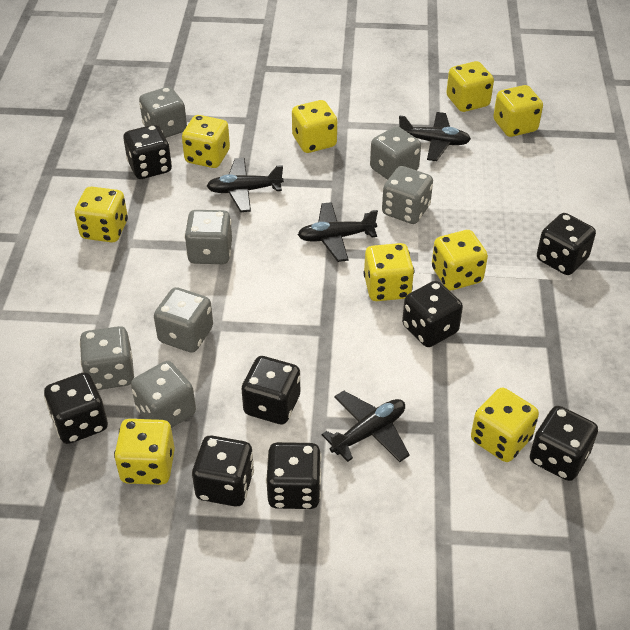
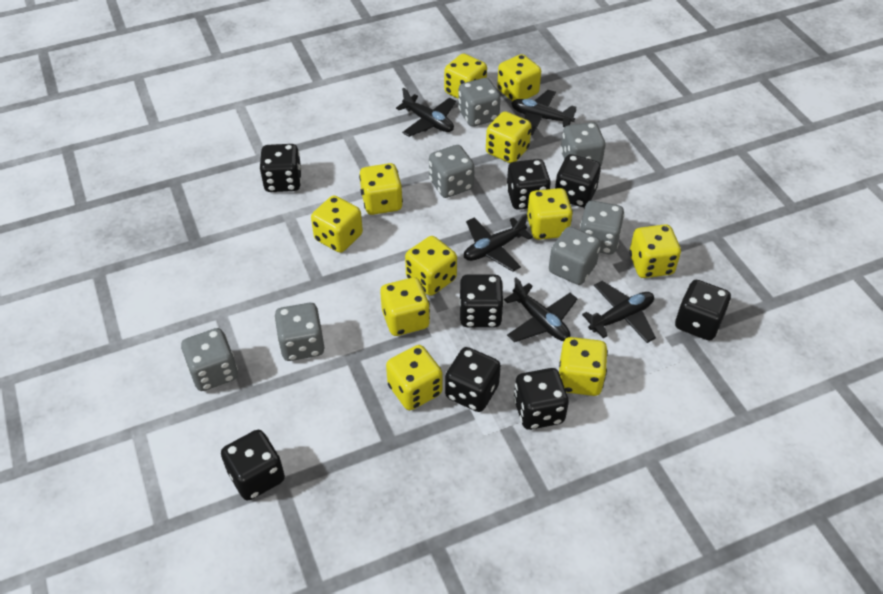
black plane: [207,158,284,212] [298,202,378,262] [322,391,410,462] [399,112,471,161] = 4 -> [396,88,456,137] [464,214,533,272] [504,277,577,342] [511,90,576,135] [582,281,656,343] = 5
yellow dice: [75,187,128,243] [114,419,175,485] [182,115,230,168] [292,100,337,153] [364,243,414,301] [432,230,488,290] [446,61,494,112] [471,388,539,462] [493,85,543,137] = 9 -> [311,196,363,253] [359,163,403,215] [380,277,430,336] [386,345,442,410] [405,236,457,296] [444,54,487,98] [486,111,532,163] [497,54,541,102] [527,188,573,240] [559,337,608,396] [629,224,681,278] = 11

